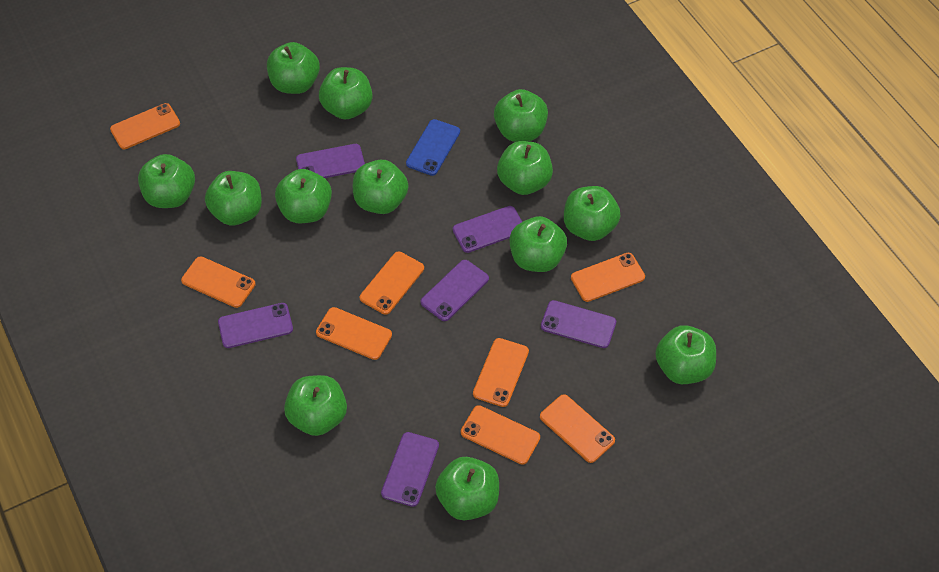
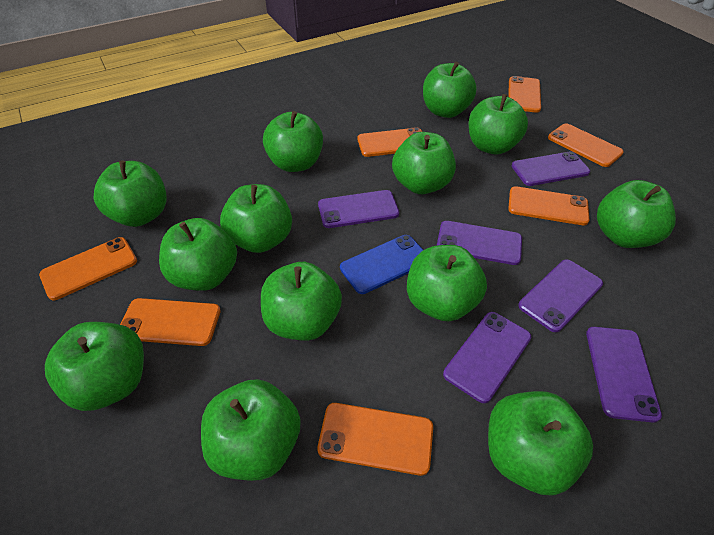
orange phone: [110,103,180,149] [181,257,256,308] [316,307,392,360] [360,251,424,315] [461,405,540,465] [473,338,529,407] [540,394,615,463] [571,253,645,302] = 8 -> [39,237,137,300] [120,298,221,346] [317,403,433,476] [357,127,422,157] [508,76,541,113] [508,186,589,225] [548,123,624,167] = 7

